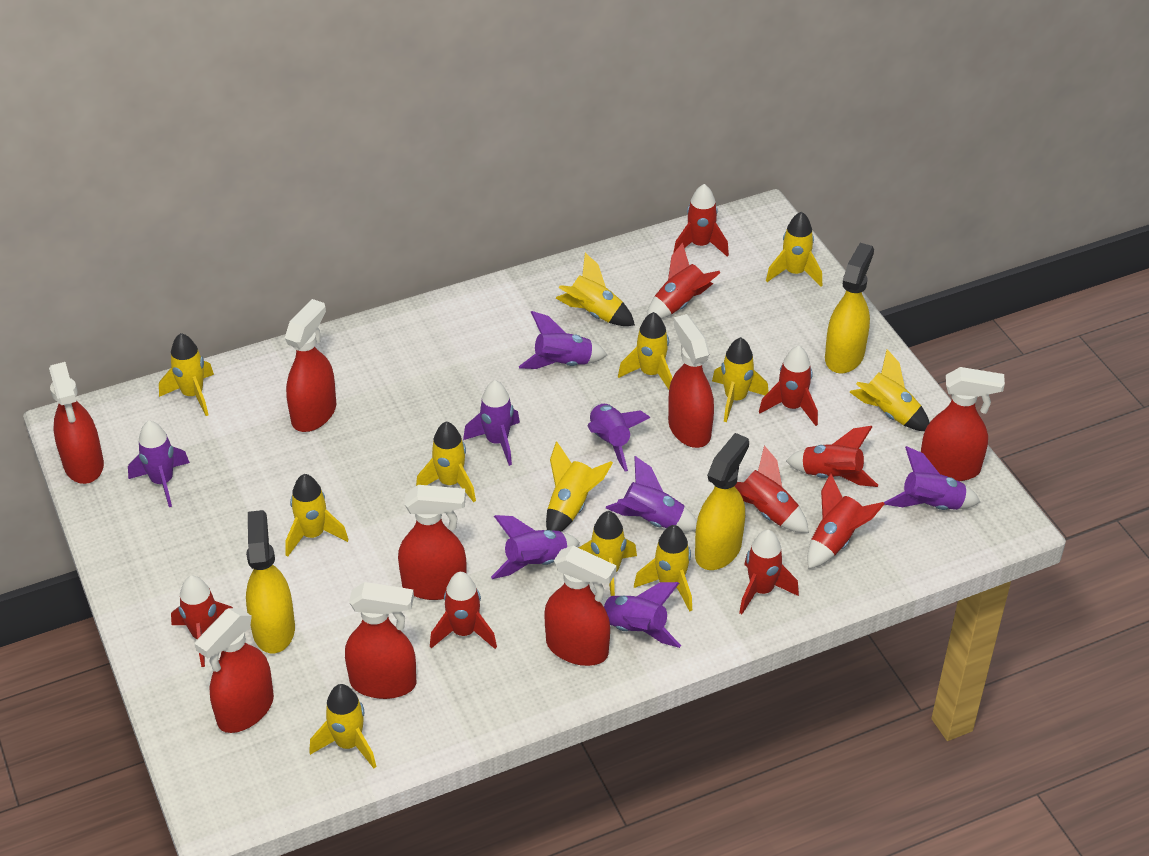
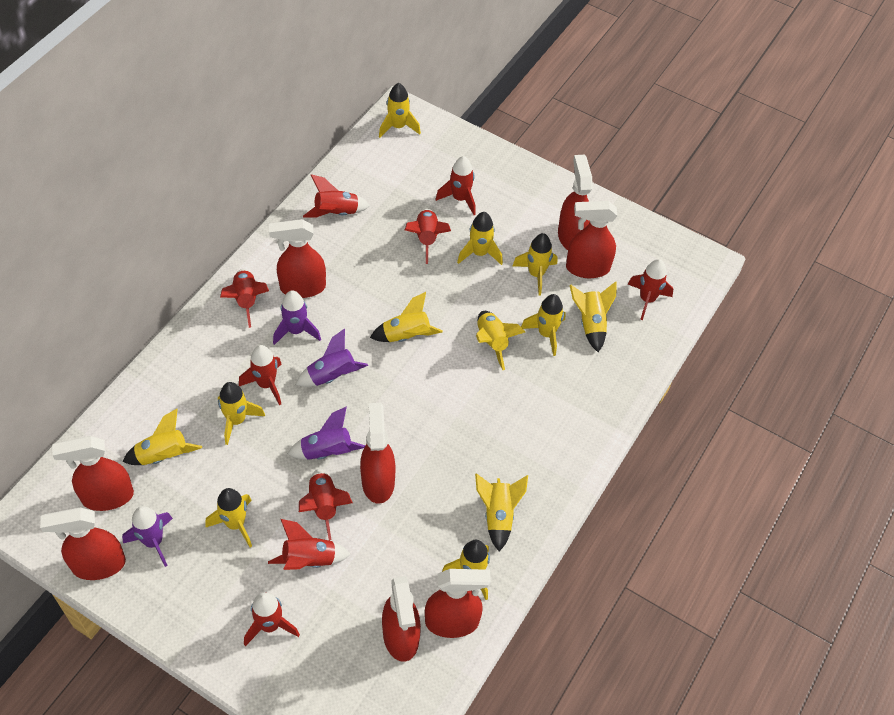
purple rocket: [128,421,190,507] [463,380,520,466] [491,515,580,579] [519,311,607,369] [588,403,650,471] [601,582,681,648] [606,456,697,532] [884,446,980,510] = 8 -> [122,506,173,567] [273,290,321,345] [288,406,366,460] [296,329,368,387] = 4
yellow spray bottle: [246,510,295,653] [695,433,749,570] [825,243,874,374] = 3 -> none = 0

